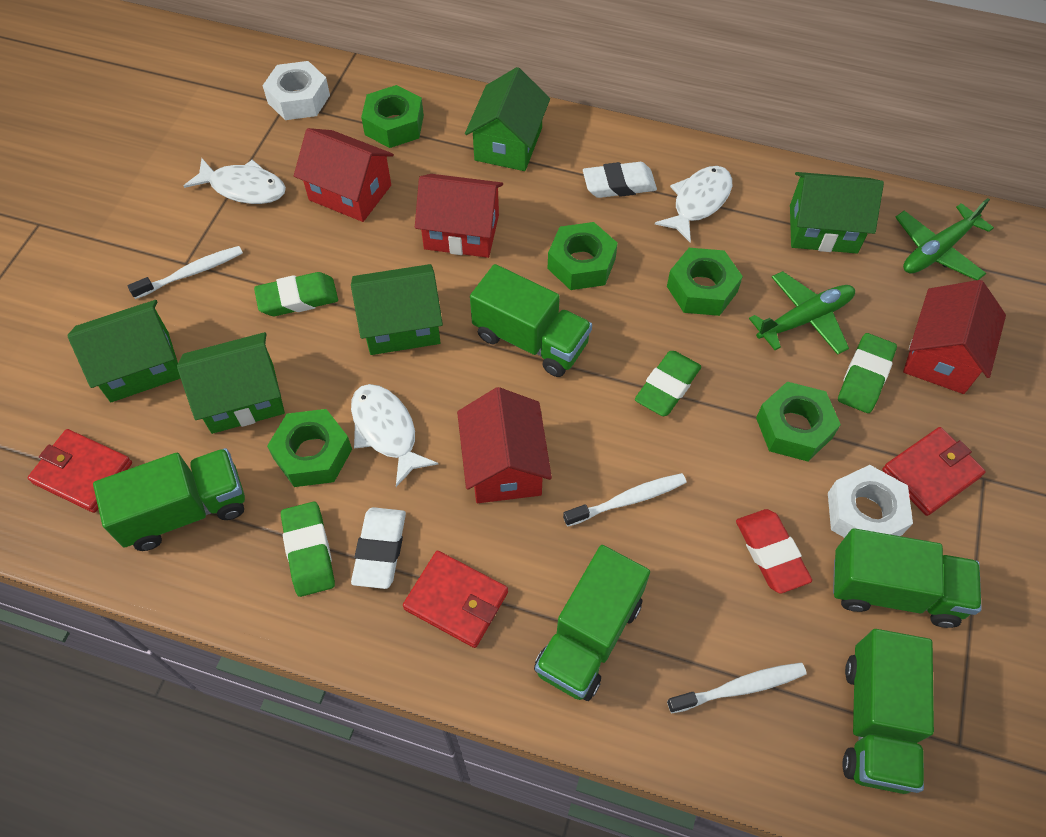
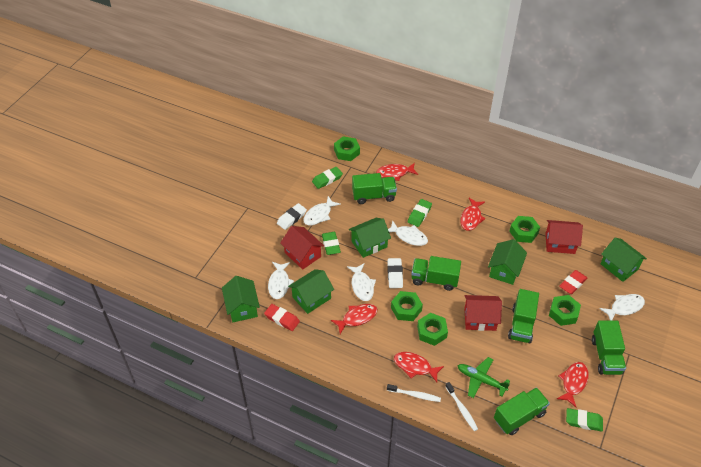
green plane: [749,271,855,355] [895,198,994,280] = 2 -> [457,357,510,398] = 1
red eraser: [736,509,812,593] = 1 -> [264,304,300,331] [559,270,587,294] = 2
red fish: none = 0 -> [331,304,378,334] [376,163,418,181] [394,352,444,382] [460,198,486,231] [557,362,589,407] = 5
red house: [294,128,394,222] [415,174,503,258] [457,387,552,503] [903,280,1006,394] = 4 -> [280,226,324,270] [464,295,502,331] [545,220,583,254] = 3
red wallet: [27,429,132,513] [403,551,508,648] [882,427,986,516] = 3 -> none = 0
white fish: [184,158,286,204] [351,384,438,487] [655,166,732,243] = 3 -> [268,262,294,299] [303,196,341,225] [347,263,376,301] [388,220,428,246] [599,294,645,321] = 5
white nut: [262,61,330,120] [828,465,913,538] = 2 -> none = 0
white toothbrush: [128,246,243,299] [563,473,686,527] [667,663,806,714] = 3 -> [387,384,441,402] [445,382,478,431] = 2

